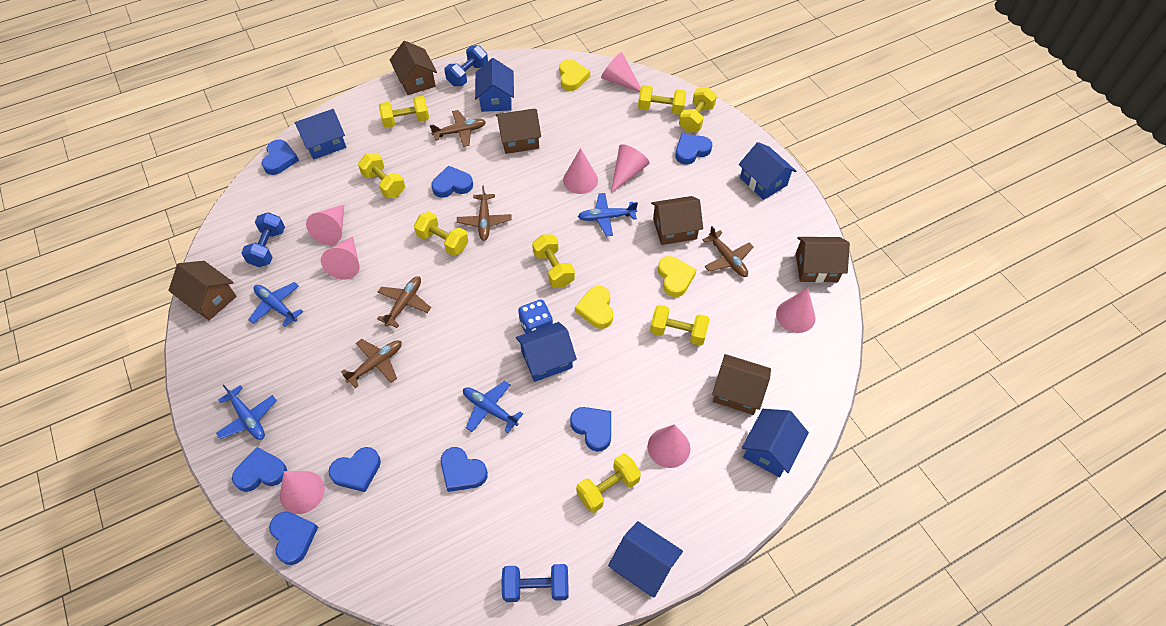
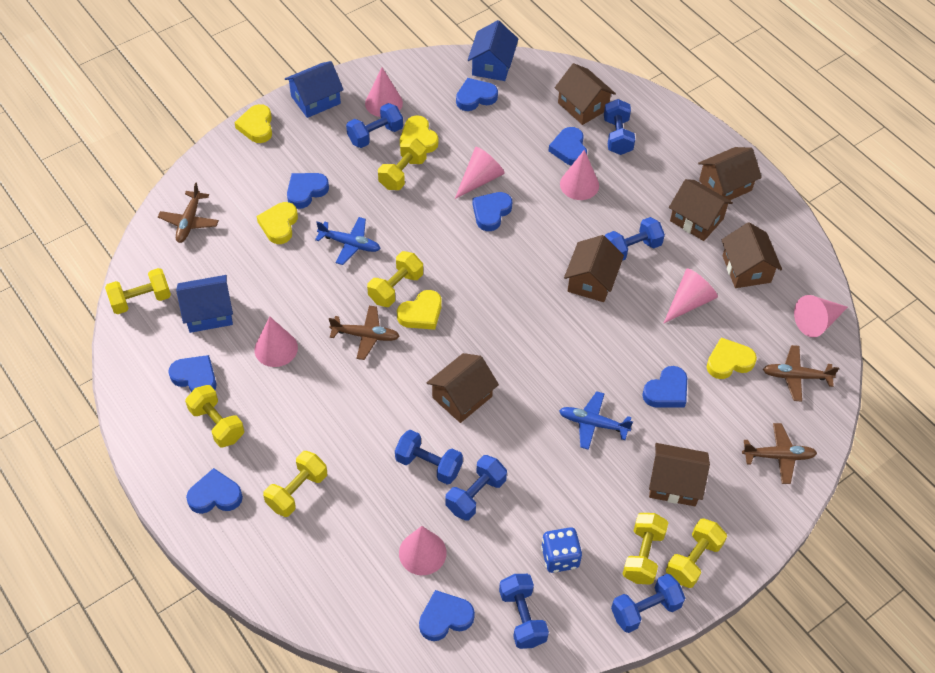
blue dumbbell: [241,212,285,267] [445,45,488,86] [502,564,569,602] = 3 -> [346,103,403,148] [395,430,463,485] [445,455,507,521] [499,574,549,649] [604,99,635,155] [605,217,665,261] [611,574,685,633] = 7
blue house: [294,109,346,160] [475,58,514,112] [516,322,577,382] [608,521,683,597] [739,142,797,200] [742,409,809,477] = 6 -> [176,275,233,333] [285,61,344,118] [468,20,518,81] = 3
blue plane: [216,385,277,440] [248,282,303,327] [463,381,523,433] [578,193,638,236] = 4 -> [315,217,381,265] [559,391,633,450] = 2
brown house: [168,261,237,320] [390,41,437,95] [496,109,541,154] [651,196,703,245] [712,354,771,415] [796,237,850,283] = 6 -> [427,353,499,423] [555,63,616,125] [564,235,624,302] [649,443,710,506] [669,179,733,241] [698,147,762,200] [721,222,782,288] = 7
brown plane: [341,339,402,388] [377,276,431,328] [430,110,486,147] [457,185,512,241] [702,226,754,277] = 5 -> [158,182,219,243] [329,306,400,360] [742,423,817,484] [763,345,839,402] = 4
pink cone: [280,471,325,514] [306,205,344,245] [321,236,360,280] [563,148,598,194] [601,52,641,92] [611,144,650,193] [647,424,690,468] [776,288,815,333] = 8 -> [254,316,298,367] [365,67,403,117] [399,526,447,575] [455,147,505,199] [560,150,599,200] [664,268,718,323] [794,295,848,337] = 7
yellow dumbbell: [358,153,405,198] [379,96,429,128] [414,211,468,256] [532,235,575,288] [576,454,641,513] [638,85,686,115] [650,305,710,346] [679,87,717,132] = 8 -> [105,268,171,314] [185,385,244,447] [263,451,327,517] [367,251,423,307] [378,138,427,190] [623,513,668,585] [666,518,727,588] = 7
yellow heart: [559,59,590,91] [575,286,613,329] [658,256,696,297] = 3 -> [234,104,272,143] [257,202,298,244] [397,290,442,330] [400,115,438,153] [707,338,757,379] = 5

